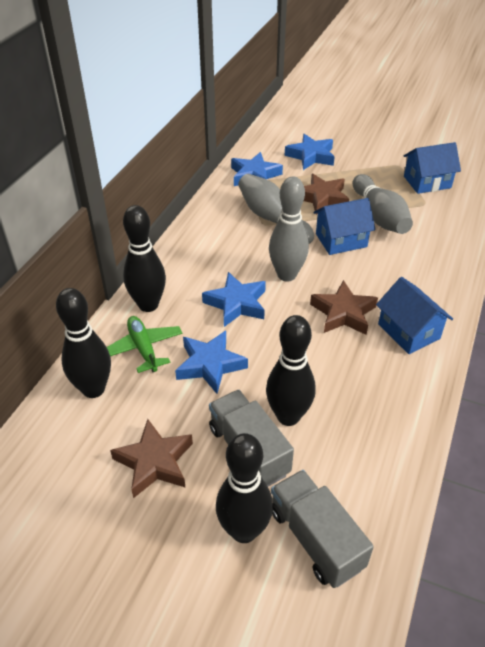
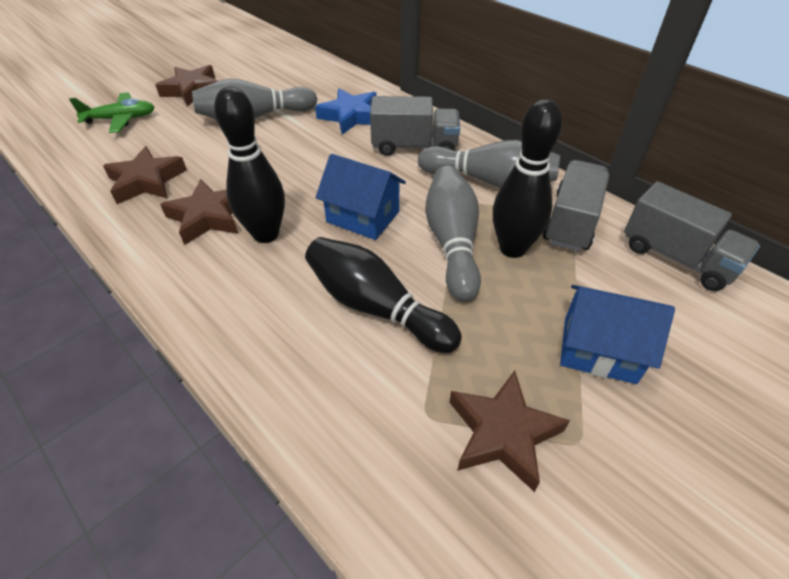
black bowling pin: [56,288,111,398] [123,205,166,312] [216,433,273,543] [266,315,316,426] = 4 -> [214,87,285,243] [305,237,462,353] [493,99,563,258] = 3
blue house: [313,198,376,255] [376,277,453,354] [404,142,461,194] = 3 -> [316,154,406,240] [560,285,675,384] = 2
blue star: [175,330,248,394] [202,272,266,327] [231,152,283,186] [285,134,335,170] = 4 -> [315,88,377,134] = 1
brown star: [110,419,193,498] [304,174,349,215] [310,280,378,335] = 3 -> [103,146,187,204] [155,65,218,107] [160,179,238,245] [449,370,570,492] = 4
grey truck: [209,390,294,487] [271,470,374,588] = 2 -> [370,96,460,156] [543,160,610,251] [624,181,760,291] = 3

